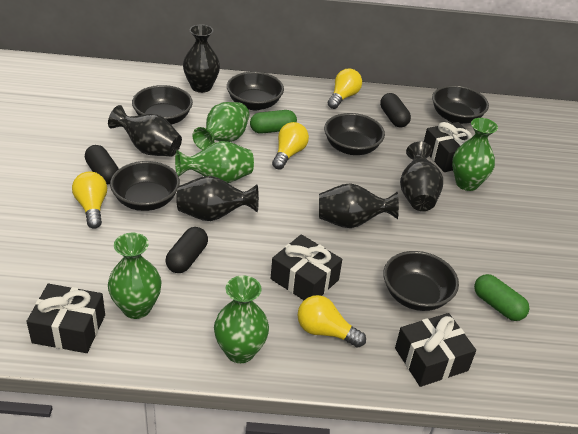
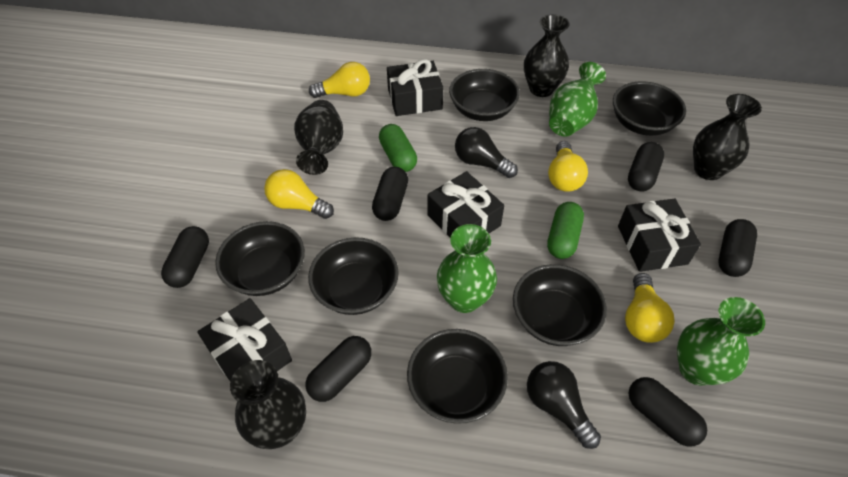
black capsule: [85,145,118,184] [165,227,208,273] [380,93,411,128] = 3 -> [161,226,209,288] [306,336,372,402] [372,167,408,221] [628,142,664,191] [629,377,707,446] [719,219,757,277] = 6
black light bulb: none = 0 -> [455,127,518,178] [527,361,601,449] = 2
black vase: [108,105,182,156] [176,176,259,221] [183,25,220,93] [319,183,399,228] [400,142,443,211] = 5 -> [230,360,306,449] [294,100,343,175] [524,14,569,97] [693,94,762,180] = 4
green vase: [108,233,162,319] [175,141,254,183] [192,102,249,150] [214,275,269,363] [452,118,498,191] = 5 -> [437,224,497,313] [549,62,606,137] [677,297,765,385] = 3

